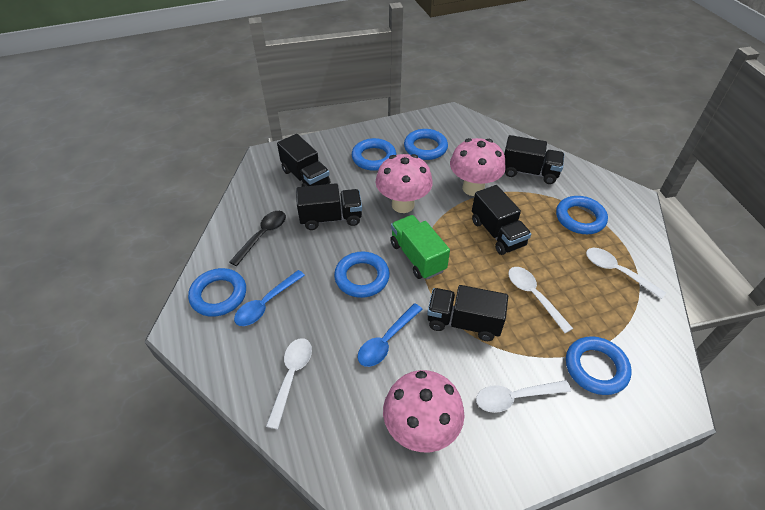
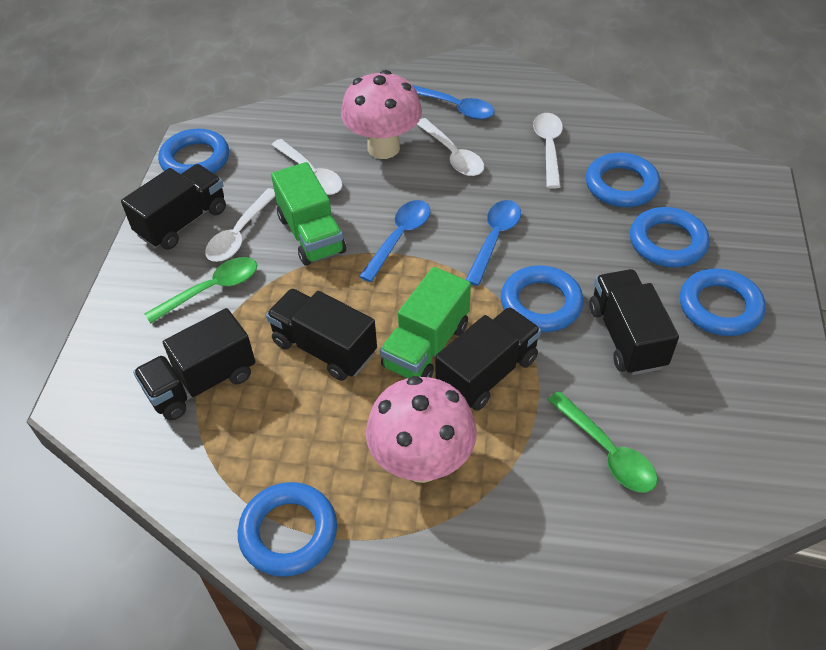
black spoon: [230,211,286,266] = 1 -> none = 0
blue spoon: [234,270,305,326] [357,303,423,367] = 2 -> [359,200,430,282] [413,85,495,120] [466,200,521,286] = 3
green spoon: none = 0 -> [144,257,257,324] [548,391,658,493] = 2
green truck: [390,215,450,279] = 1 -> [271,162,346,266] [380,267,471,378] = 2
pink mushroom: [375,154,433,213] [383,370,464,452] [450,138,506,196] = 3 -> [341,70,422,159] [366,376,477,483] = 2

